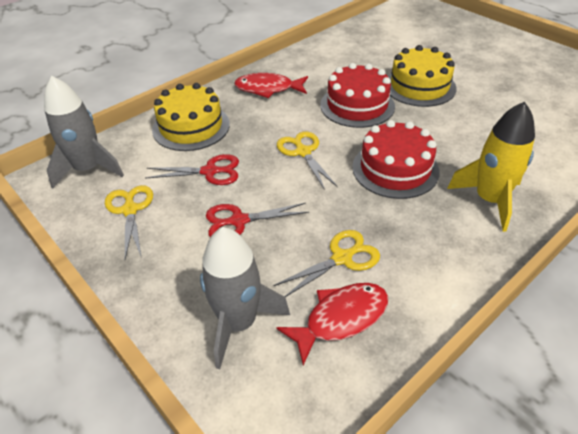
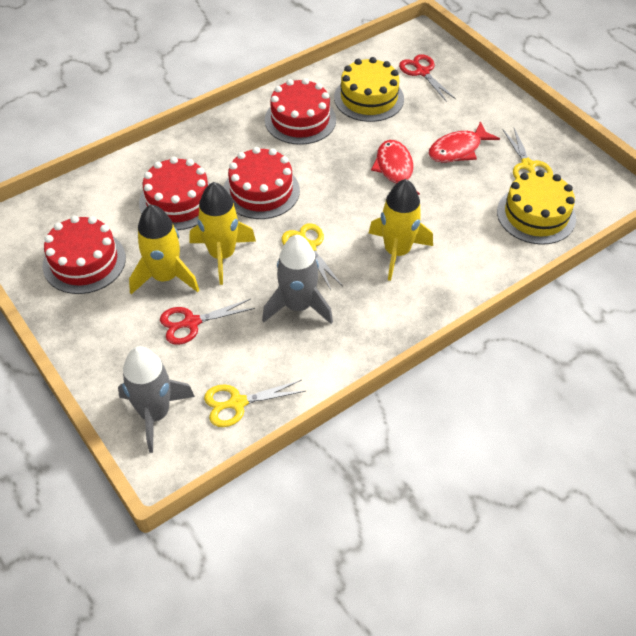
red cake: [320,63,395,128] [352,120,440,199] = 2 -> [43,216,126,294] [139,157,210,230] [224,147,300,219] [265,78,336,145] = 4
yellow rocket: [447,102,535,232] = 1 -> [129,204,199,294] [190,182,256,285] [369,179,433,281] = 3

